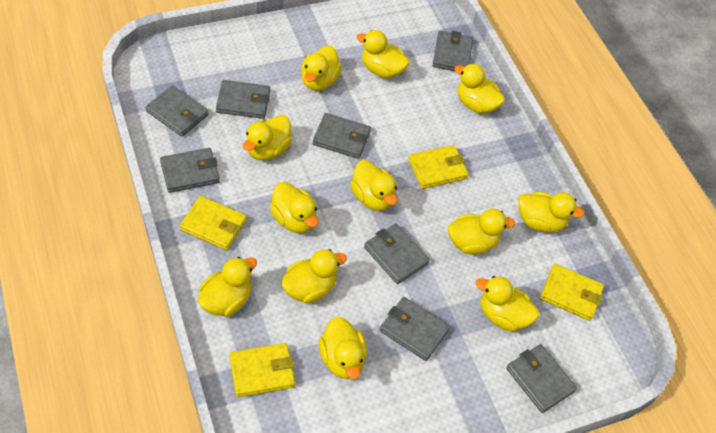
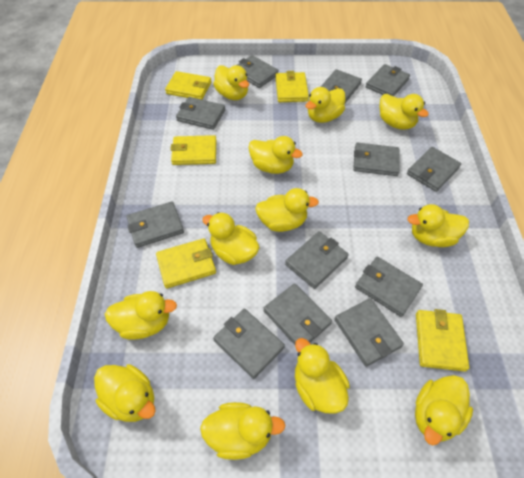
grey wallet: [146,86,208,137] [160,148,220,193] [216,80,270,119] [313,113,371,159] [364,224,430,284] [380,297,450,361] [433,31,473,71] [506,344,577,413] = 8 -> [127,202,184,248] [176,97,225,130] [213,308,285,379] [237,55,279,88] [264,283,332,345] [285,231,349,289] [321,69,362,103] [335,298,404,367] [353,142,400,176] [355,257,423,317] [366,64,410,96] [407,147,461,192] = 12
yellow wallet: [180,196,247,250] [229,343,295,397] [408,145,469,189] [540,264,604,321] = 4 -> [156,238,216,289] [165,71,211,100] [170,135,216,165] [276,71,309,102] [416,309,469,372] = 5

